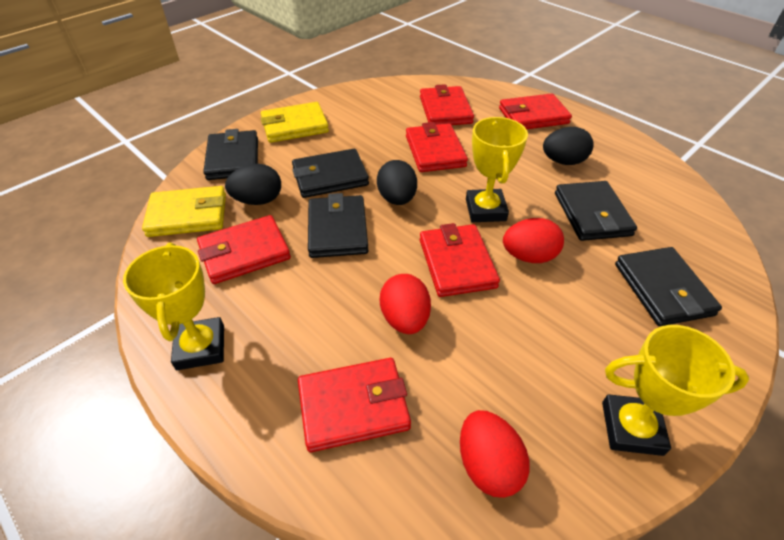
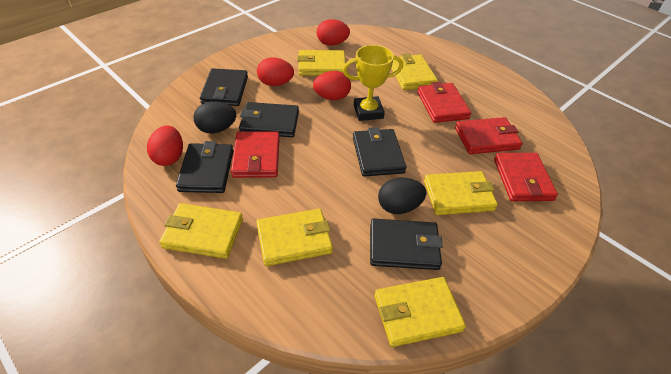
black egg: [225,164,281,205] [377,160,417,205] [543,127,594,165] = 3 -> [193,101,236,133] [378,178,426,214] = 2
red egg: [380,274,431,334] [460,410,530,498] [503,218,564,263] = 3 -> [147,125,183,166] [257,57,294,86] [313,71,351,100] [317,19,350,46] = 4
red wallet: [197,215,291,284] [298,358,411,452] [406,122,468,172] [420,84,474,125] [420,223,500,297] [499,93,572,129] = 6 -> [231,131,280,178] [417,82,471,123] [455,117,522,154] [494,153,558,201] = 4
yellow trophy: [123,242,224,370] [466,117,528,222] [602,325,749,456] = 3 -> [343,45,403,121] = 1
yellow wallet: [142,186,226,237] [261,102,329,143] = 2 -> [159,203,243,259] [256,209,333,266] [297,50,346,76] [374,277,466,347] [391,53,438,90] [424,171,498,215] = 6

